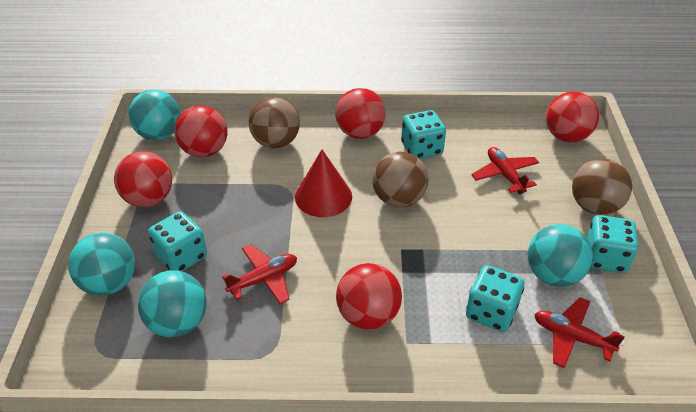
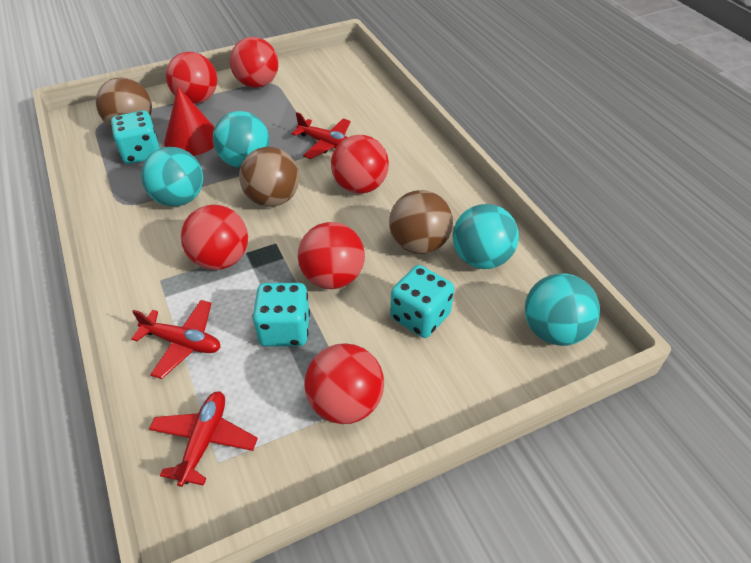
red ball: [114,151,172,207] [175,105,227,157] [335,88,386,139] [336,263,402,329] [546,92,599,143] = 5 -> [166,52,217,104] [181,205,248,270] [230,37,279,88] [298,222,365,289] [304,343,384,424] [331,135,389,194] = 6
turquoise dice: [148,211,207,271] [401,110,446,159] [466,265,524,332] [586,215,638,273] = 4 -> [111,110,160,164] [253,283,310,347] [390,265,454,338] = 3

